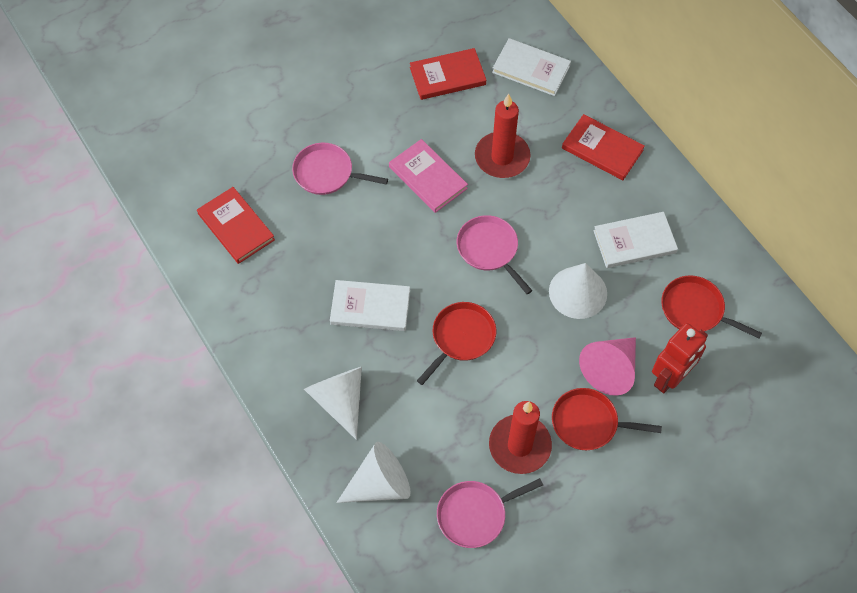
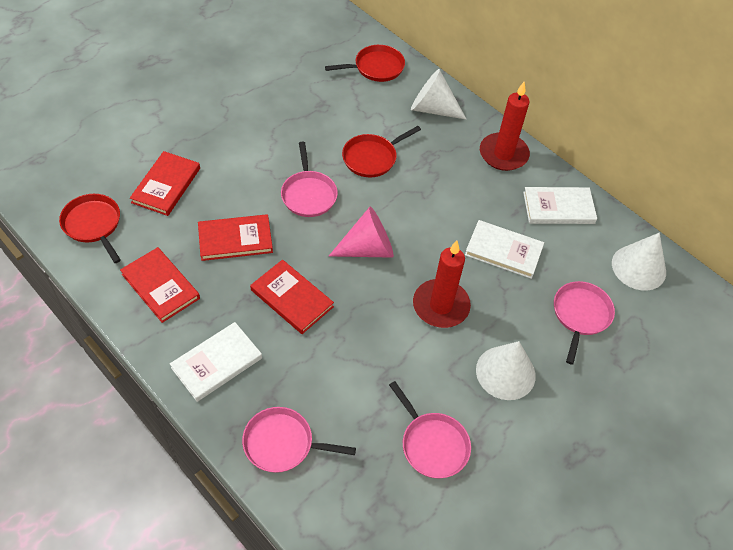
pink book: [389,139,468,213] = 1 -> none = 0
pink pan: [292,143,388,195] [437,478,543,548] [457,215,532,294] = 3 -> [242,407,356,473] [281,142,338,217] [389,381,471,478] [554,281,615,365] = 4
red book: [197,187,275,264] [410,48,486,100] [562,114,645,180] = 3 -> [120,247,200,323] [130,151,200,216] [198,214,273,261] [250,260,334,334] = 4
red robot: [652,323,708,393] = 1 -> none = 0

